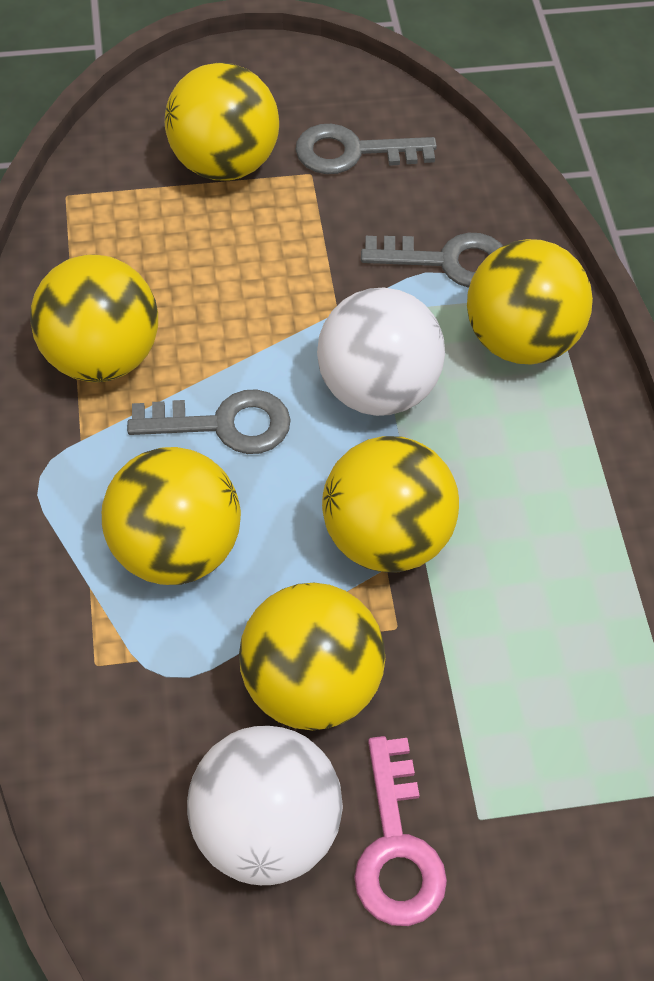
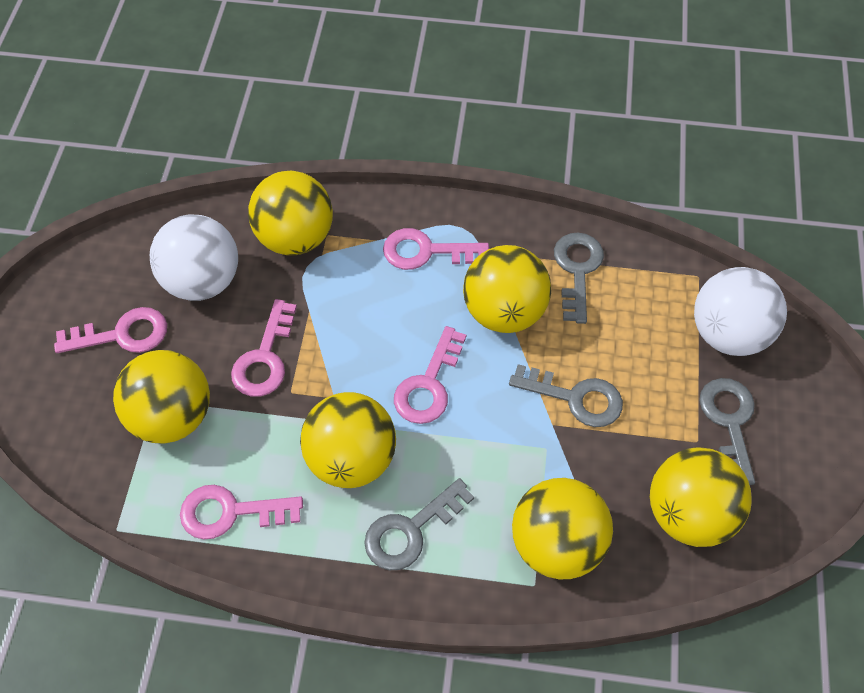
grey key: [127,389,291,454] [296,124,437,174] [361,233,503,288] = 3 -> [364,478,474,570] [509,364,623,427] [554,233,604,324] [699,378,755,485] = 4
pink key: [354,736,447,926] = 1 -> [54,307,167,353] [180,485,303,540] [231,299,297,397] [383,228,489,270] [394,326,466,424] = 5

